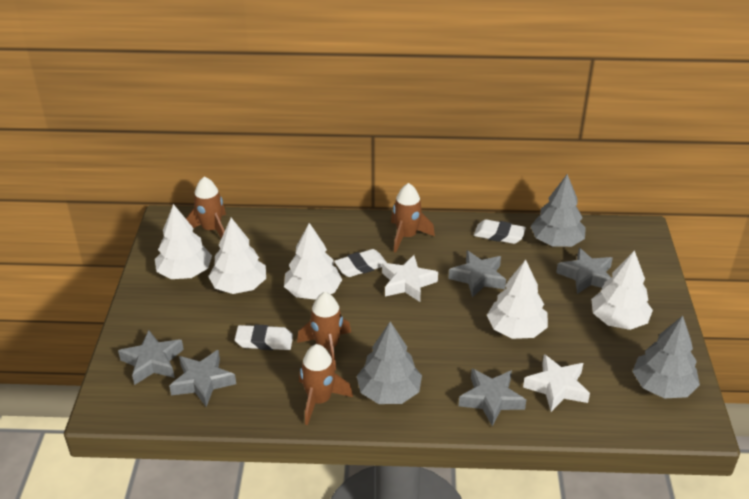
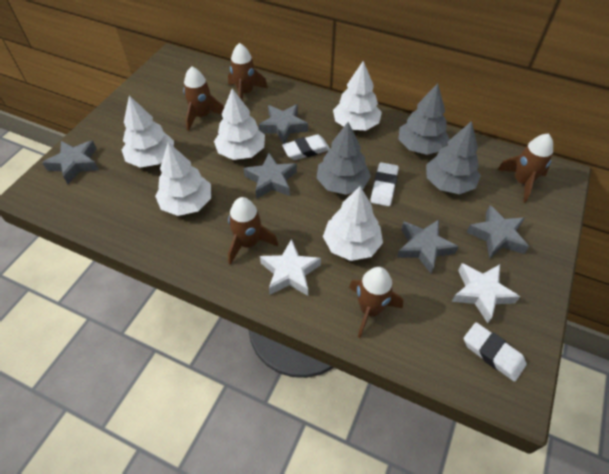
brown rocket: [186,177,226,238] [297,292,351,370] [299,344,353,425] [391,183,435,253] = 4 -> [183,66,224,131] [228,43,268,100] [228,197,278,265] [349,267,403,338] [497,133,553,203] = 5

